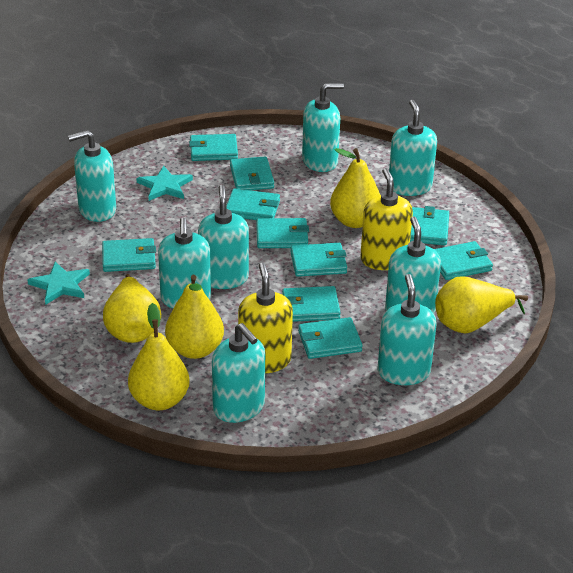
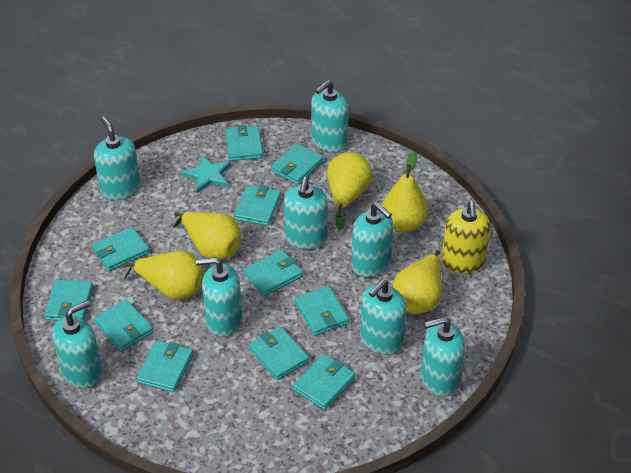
turquoise star: [27,262,90,305] [136,166,193,201] = 2 -> [181,155,231,193] = 1
turquoise wallet: [102,238,156,272] [189,134,238,161] [226,189,280,220] [230,157,274,190] [256,218,309,248] [282,286,341,322] [290,243,347,277] [298,317,363,359] [410,206,449,245] [434,241,493,280] = 10 -> [44,279,93,321] [92,227,150,271] [94,299,153,351] [136,341,193,392] [225,125,263,161] [234,185,281,226] [244,250,303,296] [249,326,309,380] [271,143,324,185] [293,354,355,410] [295,286,349,336] = 11
yellow soap dispenser: [238,263,293,373] [361,168,413,270] = 2 -> [442,201,491,273] = 1

